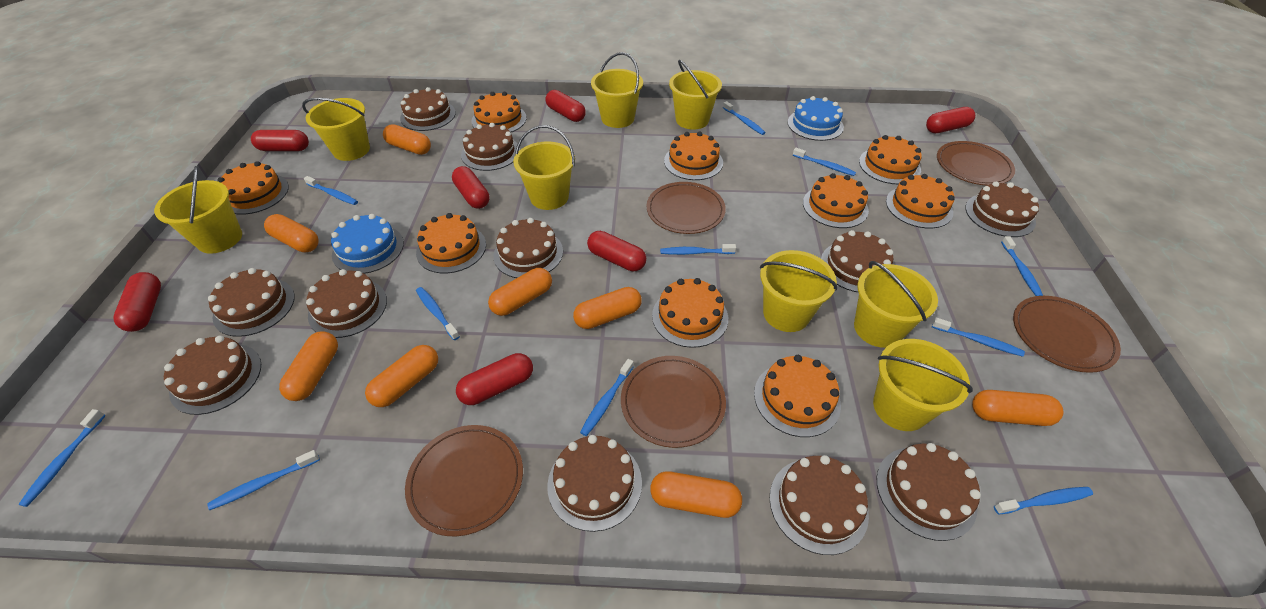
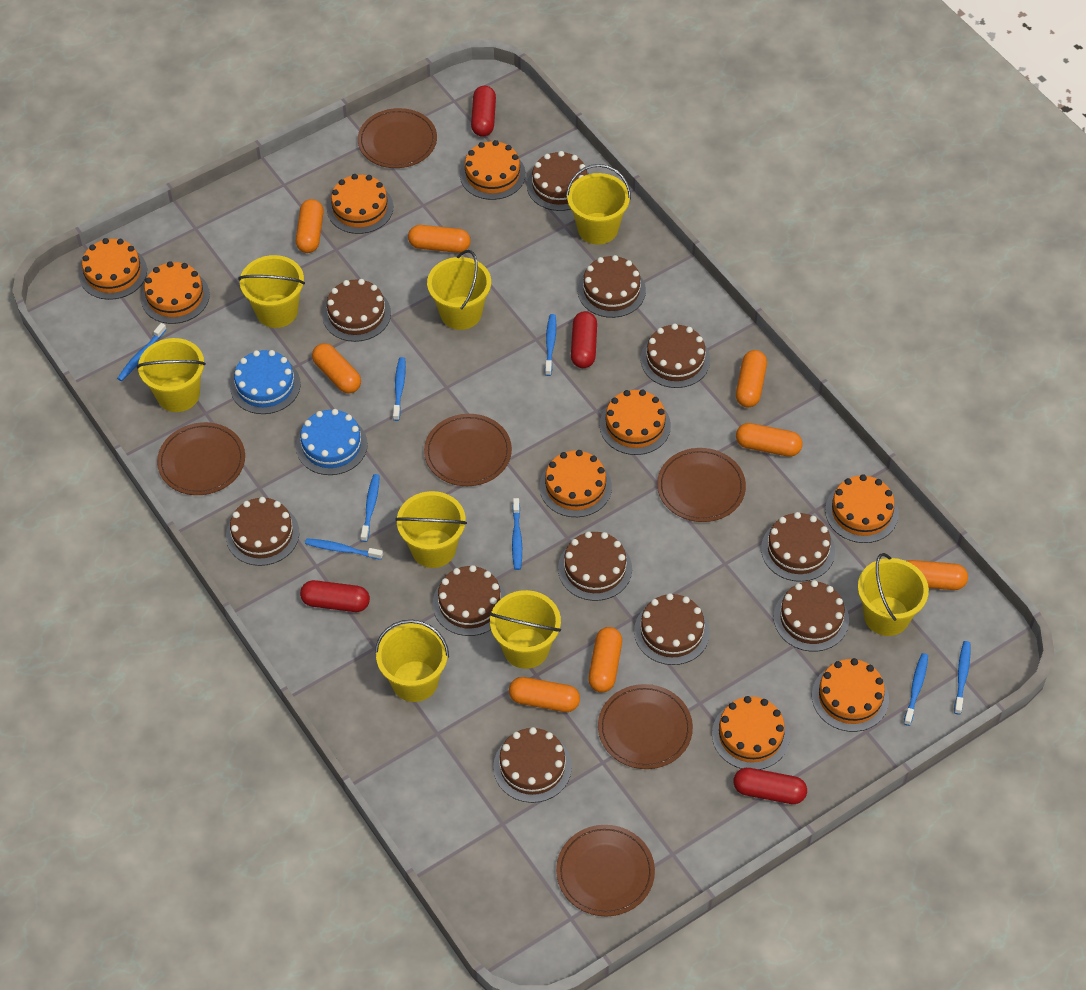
blue toothbrush: [18,409,105,507] [207,450,320,510] [304,176,358,205] [416,287,460,340] [580,359,634,436] [660,244,736,255] [723,101,766,135] [793,148,856,176] [932,317,1025,357] [994,487,1093,515] [1001,236,1043,296] = 11 -> [117,323,167,381] [305,538,383,560] [361,474,380,542] [393,357,406,421] [512,498,522,570] [545,314,556,376] [904,653,928,726] [954,641,970,715] = 8
brown plate: [405,425,523,536] [621,356,726,448] [647,182,726,234] [937,141,1015,185] [1013,296,1121,373] = 5 -> [157,422,245,495] [358,108,437,168] [424,414,512,486] [556,825,655,917] [598,684,693,769] [657,448,746,522] = 6
red capsule: [113,272,161,332] [251,130,309,151] [452,166,489,209] [456,353,533,405] [545,90,586,122] [587,231,646,271] [926,107,975,133] = 7 -> [300,580,370,612] [471,86,496,137] [571,311,597,368] [733,768,807,804] = 4

